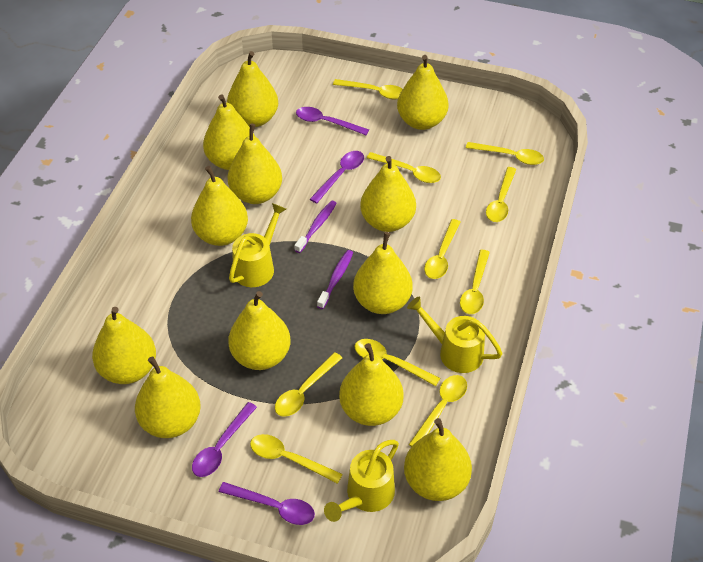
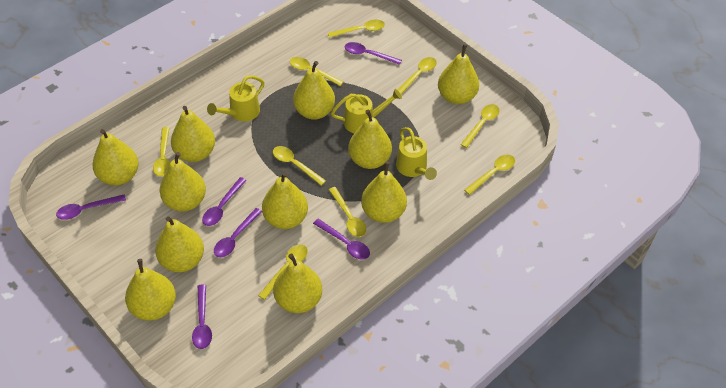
purple spoon: [192,402,257,477] [219,482,315,525] [296,107,369,135] [310,151,364,204] = 4 -> [56,195,126,220] [192,284,212,349] [202,177,247,226] [214,208,262,257] [313,219,370,260] [345,42,402,65] = 6
purple toothbrush: [294,200,337,253] [317,250,353,309] = 2 -> none = 0
yellow pear: [92,307,156,384] [135,356,201,438] [191,166,248,246] [203,95,255,170] [227,51,278,127] [227,124,282,204] [228,291,290,370] [339,343,404,426] [353,232,413,314] [360,156,416,232] [397,55,449,130] [404,418,472,501] = 12 -> [92,129,139,186] [125,259,176,321] [155,217,204,272] [159,152,206,212] [171,106,215,162] [262,172,308,229] [273,254,322,313] [293,61,335,120] [348,109,392,169] [361,162,407,223] [438,44,479,104] = 11
yellow spoon: [250,434,343,484] [275,352,342,417] [333,79,403,99] [355,339,440,386] [367,152,441,183] [409,375,467,447] [424,219,461,279] [460,250,490,314] [466,142,544,165] [486,167,516,222] = 10 -> [153,127,170,177] [258,245,308,300] [273,146,326,186] [290,57,344,86] [328,19,385,38] [329,187,367,237] [398,57,437,95] [460,104,499,148] [464,154,515,195] = 9

